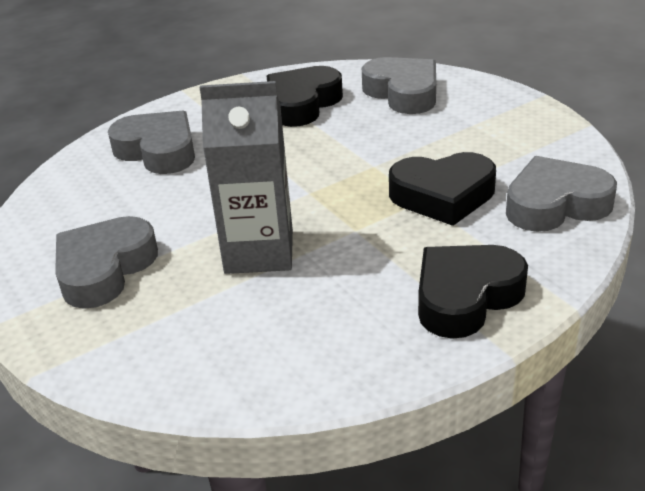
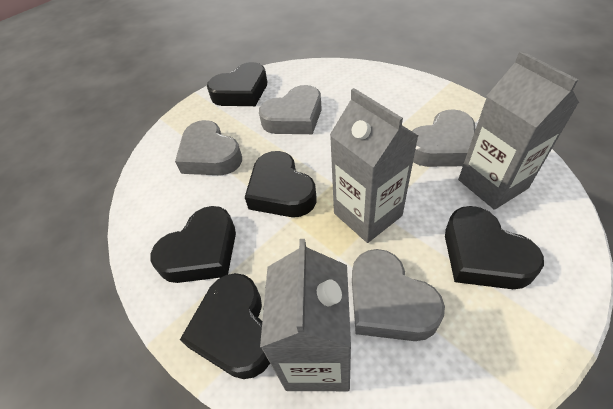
black heart: [266,66,343,127] [389,152,496,226] [418,245,528,339] = 3 -> [150,206,236,283] [180,273,270,379] [207,62,267,106] [245,151,316,217] [445,206,544,289] = 5
grey carton: [200,81,293,274] = 1 -> [260,239,351,391] [330,88,418,243] [458,51,579,210] = 3

